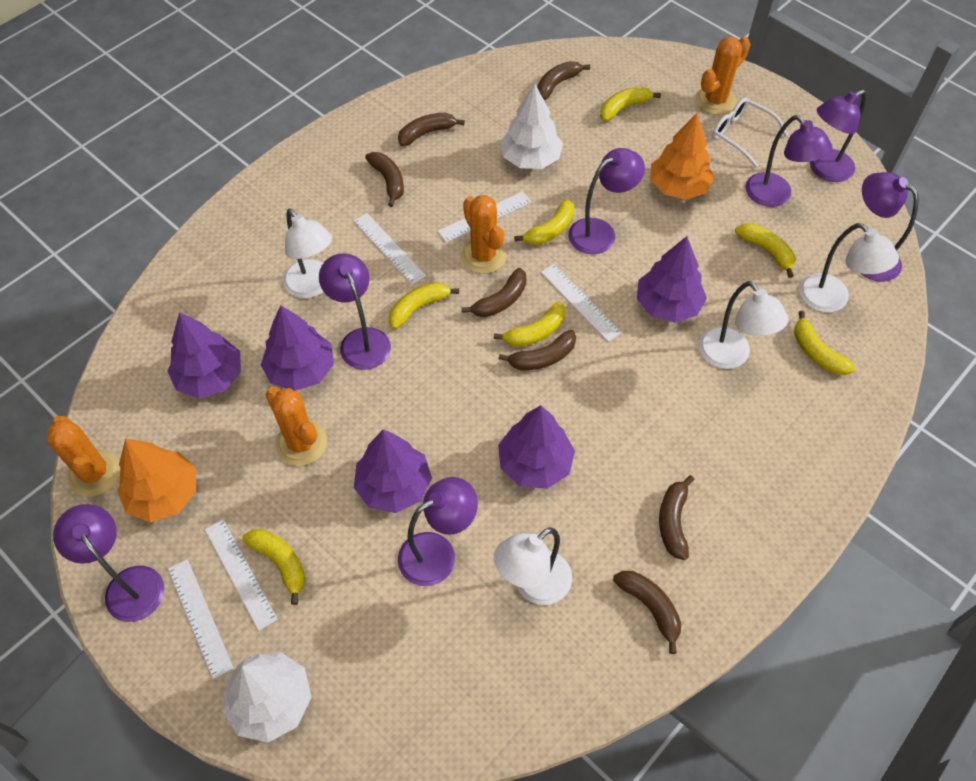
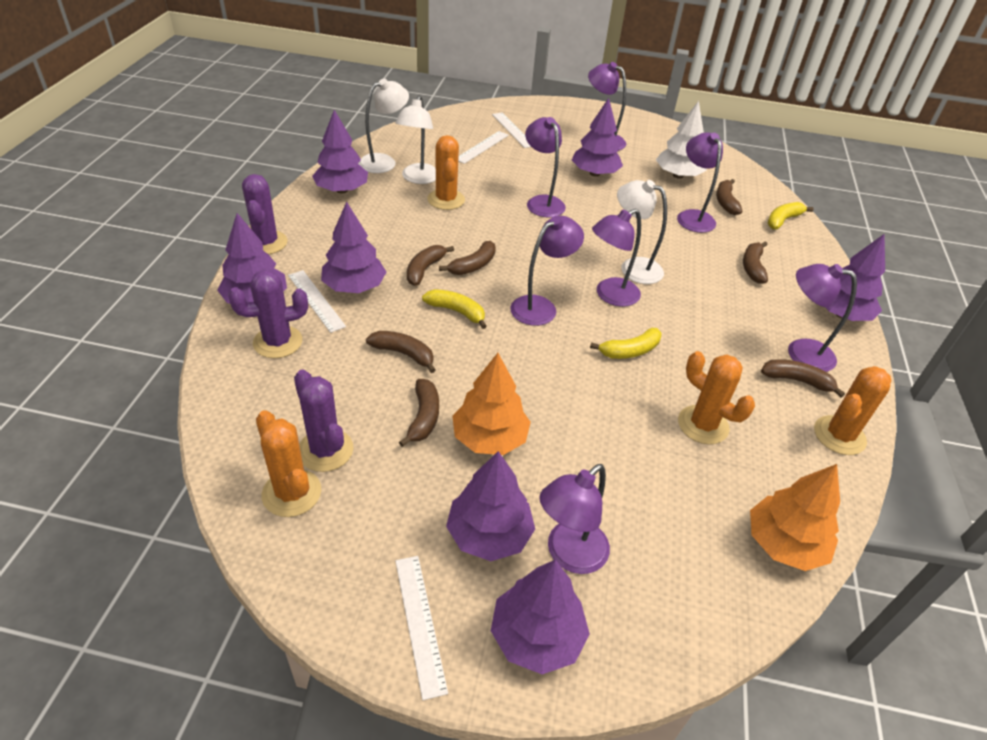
purple cactus: none = 0 -> [228,270,308,358] [242,174,288,254] [294,370,354,472] = 3
purple tree: [167,312,241,398] [261,305,334,391] [354,430,432,513] [498,405,575,489] [637,236,707,323] = 5 -> [217,213,287,304] [312,110,368,193] [321,202,386,293] [446,451,535,561] [491,560,590,674] [572,98,623,177] [825,234,885,321] = 7
white glasses: [712,97,788,167] = 1 -> none = 0
white lamp: [283,208,332,298] [494,527,572,605] [699,281,789,369] [799,223,899,312] = 4 -> [358,79,409,173] [395,95,436,184] [617,180,667,284] = 3
white ruler: [168,559,233,679] [205,519,278,631] [354,213,426,285] [438,191,531,242] [541,264,622,342] = 5 -> [288,270,346,333] [395,556,448,700] [458,131,509,164] [492,112,531,148] = 4
white tree: [222,652,312,743] [500,84,563,169] = 2 -> [656,101,707,179] = 1
yellow banana: [242,529,305,605] [389,282,459,329] [494,302,566,347] [514,199,575,245] [600,87,661,121] [735,223,795,278] [794,311,855,375] = 7 -> [422,289,487,329] [590,328,662,359] [768,202,814,229] = 3

